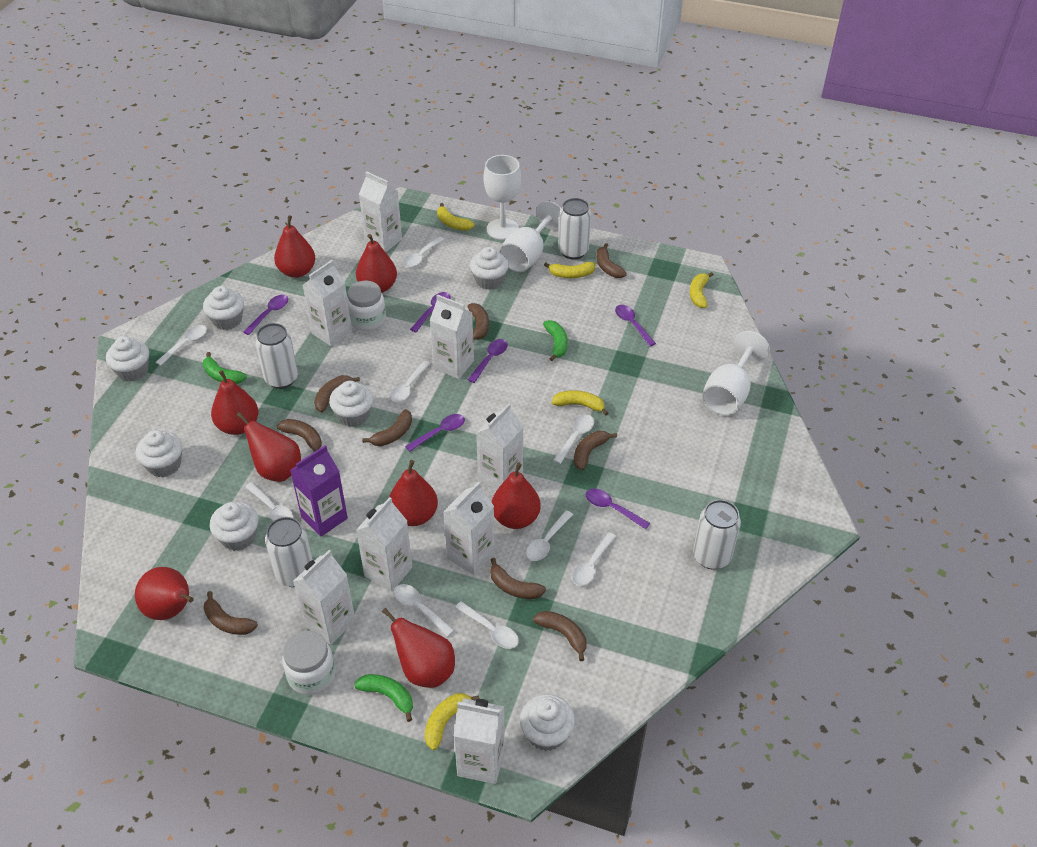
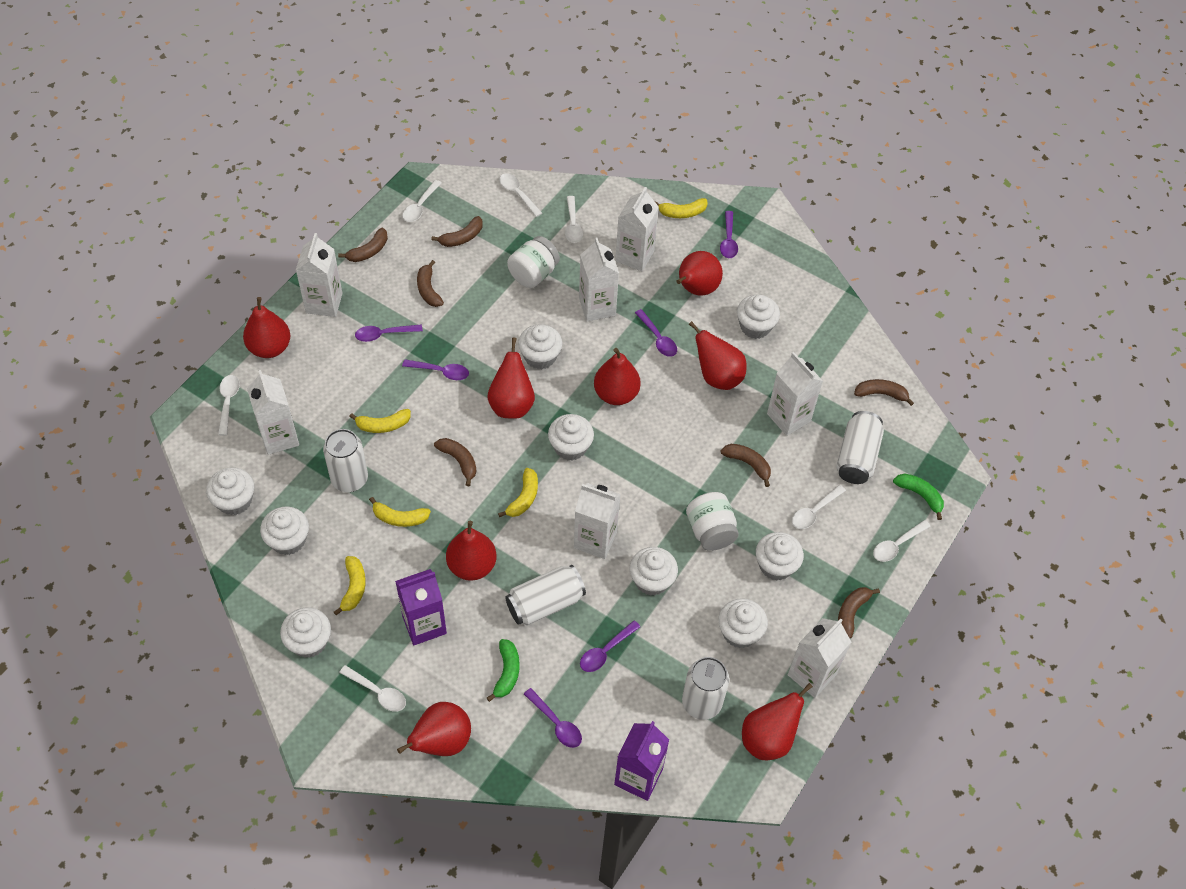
brown banana: [203,591,258,635] [276,419,322,452] [314,375,360,412] [362,409,412,446] [467,303,489,341] [490,558,546,599] [533,611,587,661] [574,431,617,470] [597,243,627,278] = 9 -> [338,228,388,262] [417,260,444,307] [431,216,482,247] [434,438,477,486] [720,444,771,487] [838,587,880,638] [854,379,914,406] = 7
green banana: [203,352,247,384] [354,674,413,722] [543,320,568,361] = 3 -> [487,639,520,702] [893,473,944,520] = 2
purple carton: [290,445,348,536] = 1 -> [395,569,447,645] [614,721,669,801] = 2
white carton: [293,550,356,645] [303,260,352,346] [356,497,412,591] [359,171,402,252] [430,294,474,379] [443,481,495,575] [454,698,505,784] [476,403,524,491] = 8 -> [247,370,299,455] [296,233,343,317] [574,483,621,559] [579,237,619,321] [615,187,659,271] [767,352,823,436] [788,618,851,698] = 7
white cupcake: [106,336,149,382] [136,430,182,477] [203,286,244,330] [210,502,258,551] [329,381,373,427] [470,247,509,290] [520,694,575,751] = 7 -> [206,467,254,515] [260,506,309,555] [280,607,331,658] [518,324,562,370] [548,414,594,461] [630,547,678,596] [718,598,768,648] [737,295,780,339] [756,532,804,581] = 9
white goblet: [483,155,521,240] [500,201,561,272] [702,331,770,415] = 3 -> none = 0
white spoon: [156,325,207,366] [245,482,293,521] [390,361,431,402] [394,584,454,637] [403,236,444,268] [455,601,519,649] [526,510,573,561] [553,415,594,464] [572,532,616,586] = 9 -> [218,375,240,436] [339,665,406,712] [403,180,441,222] [499,174,542,217] [565,196,583,243] [792,485,846,529] [873,520,931,562] = 7

